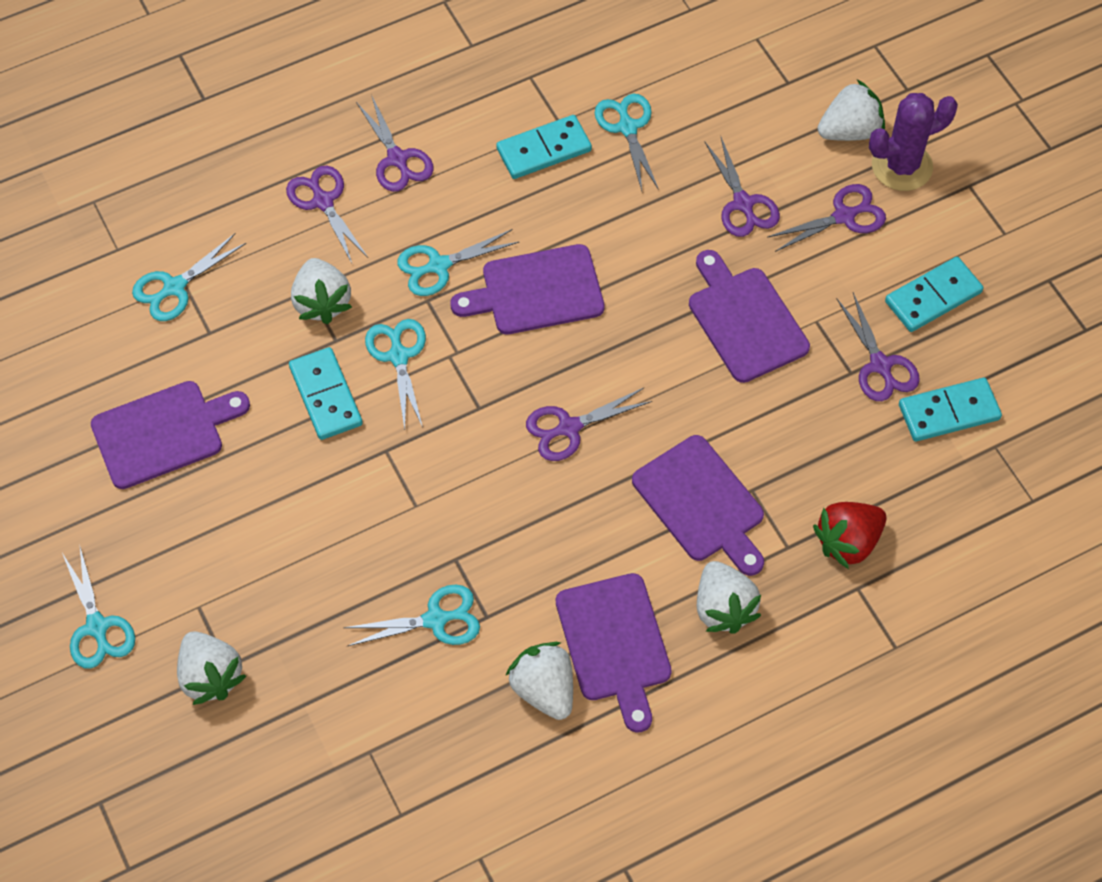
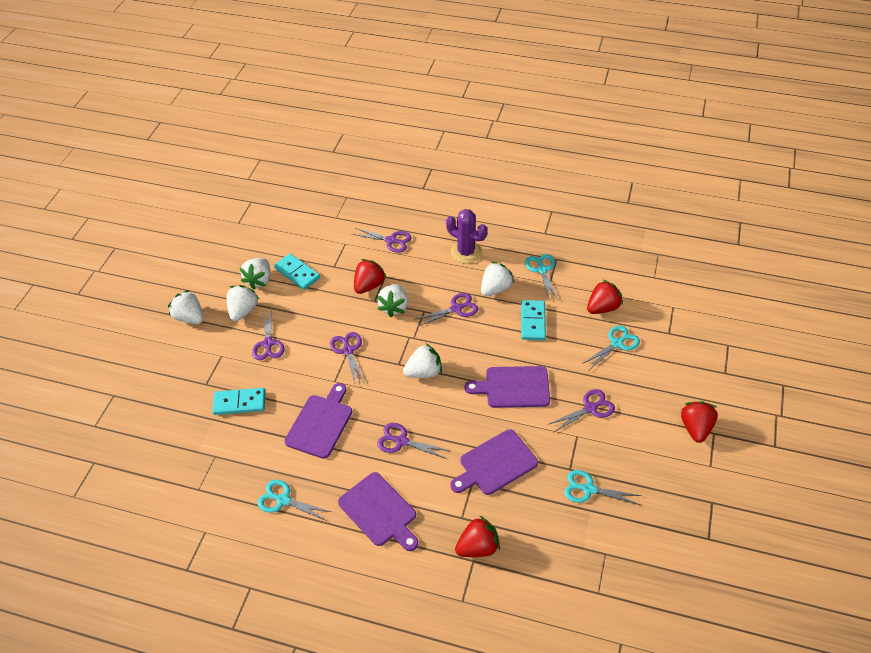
purple cutting board: [91,381,250,489] [450,244,605,334] [556,573,672,733] [632,435,764,576] [689,250,810,383] = 5 -> [284,383,352,459] [338,472,418,551] [450,429,538,495] [465,366,550,408] = 4
red strawberry: [813,502,886,569] = 1 -> [354,259,387,294] [455,515,500,557] [587,279,623,314] [681,401,718,443] = 4
turquoise domino: [289,347,363,440] [496,115,592,179] [885,257,983,332] [899,378,1002,441] = 4 -> [212,388,266,415] [274,254,320,290] [521,300,546,340] = 3
turquoise scissors: [62,547,135,668] [132,233,246,321] [344,584,480,646] [365,319,426,429] [397,229,519,296] [595,94,659,191] = 6 -> [257,480,331,521] [525,254,558,300] [564,470,641,505] [582,325,640,370] = 4
white strawberry: [177,631,246,705] [291,258,352,324] [505,642,573,720] [697,561,761,634] [818,79,885,141] = 5 -> [168,290,204,324] [227,285,259,321] [239,258,271,290] [377,284,408,317] [403,343,442,378] [481,261,514,296] = 6

